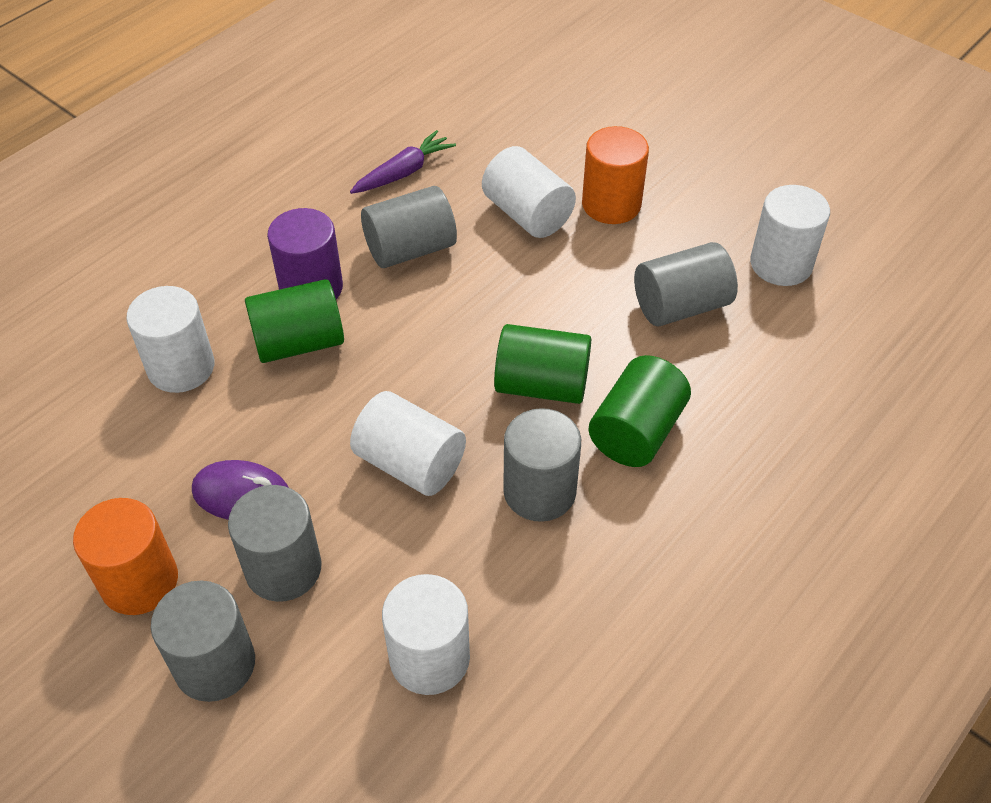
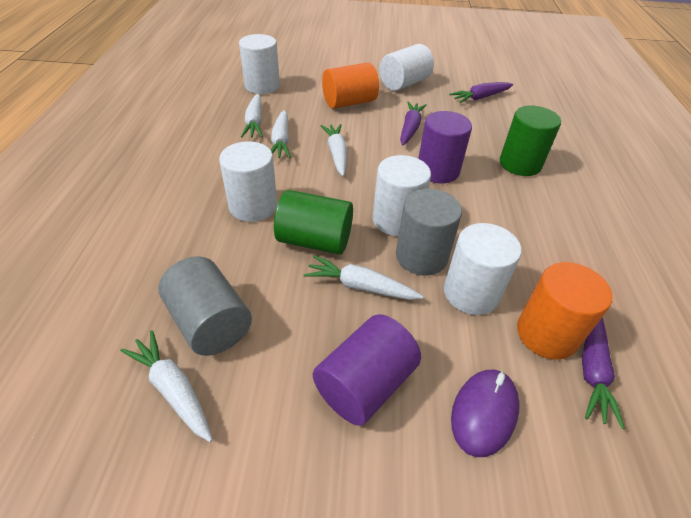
green cylinder: [245,279,344,363] [494,324,591,404] [588,355,691,467] = 3 -> [274,190,353,255] [500,106,561,176] = 2
grey cylinder: [151,581,255,702] [228,485,322,602] [361,186,457,268] [503,408,581,522] [634,242,738,326] = 5 -> [158,256,252,356] [396,189,462,276] = 2
purple carrot: [350,130,456,194] = 1 -> [400,101,427,146] [449,82,513,103] [582,318,625,429] = 3
purple cylinder: [267,208,343,299] = 1 -> [313,314,421,426] [418,111,472,183] = 2
white carrot: none = 0 -> [120,330,213,442] [241,94,263,137] [271,110,291,158] [304,255,423,300] [321,124,347,176] = 5

